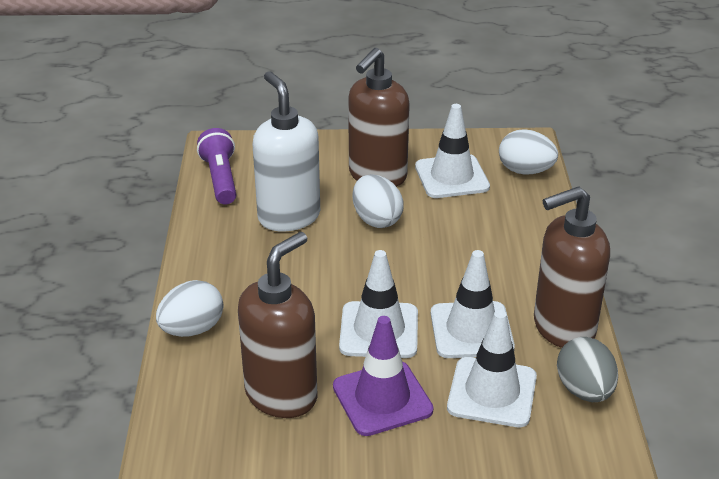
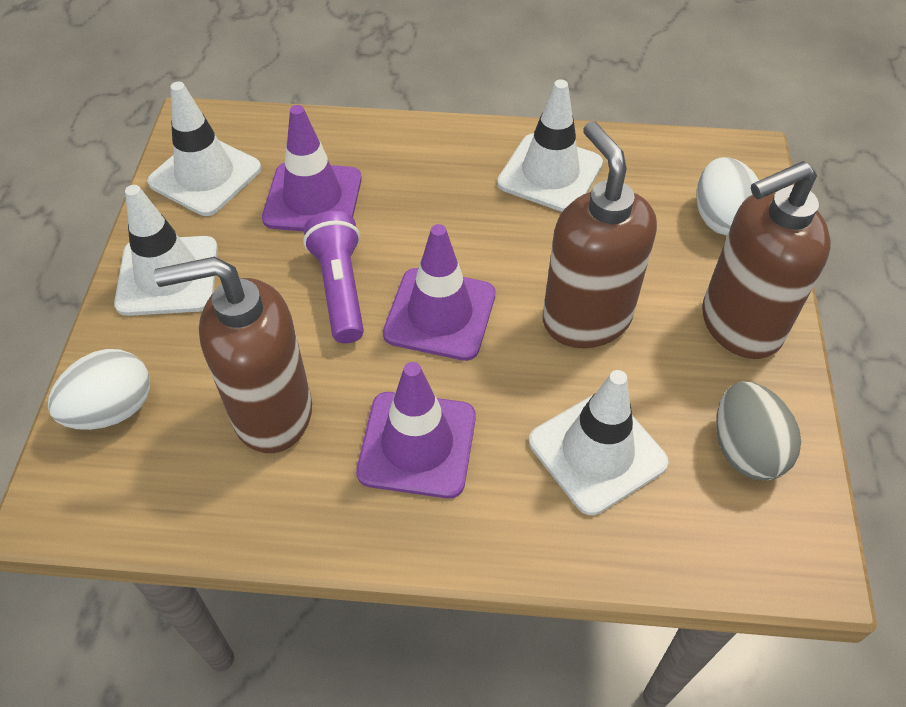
purple traffic cone: [333,316,434,436] = 1 -> [262,105,362,231] [356,362,476,498] [383,224,496,361] = 3
white egg: [156,280,223,337] [352,174,404,228] [499,129,558,175] = 3 -> [48,349,150,430] [696,157,759,235] = 2
white soap dispenser: [253,71,320,231] = 1 -> none = 0

